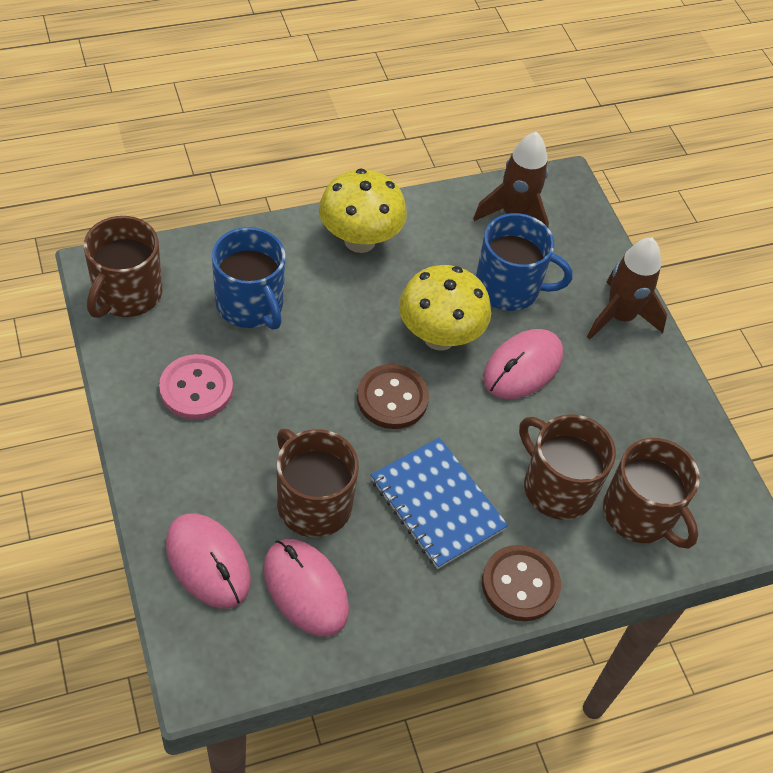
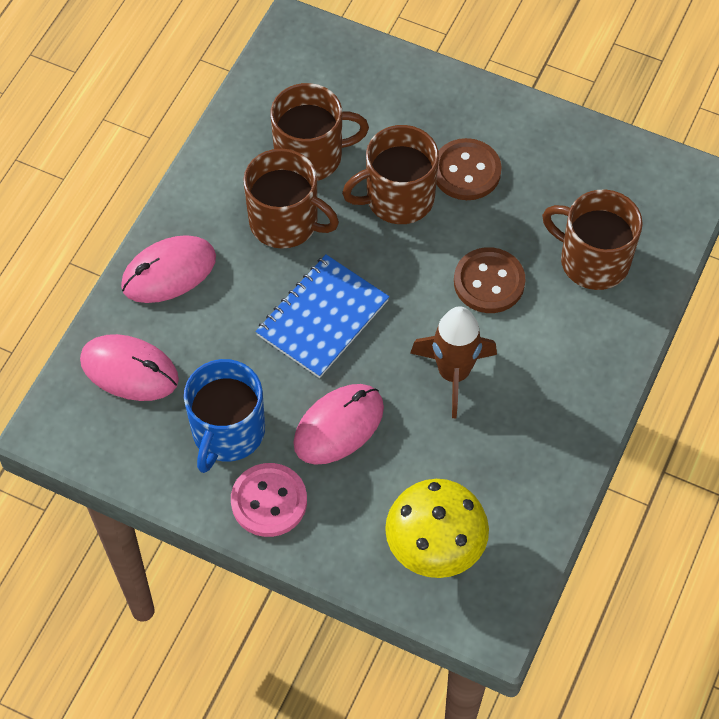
blue mug: [212,227,286,330] [476,213,573,311] = 2 -> [184,359,265,473] = 1
brown rocket: [473,132,549,227] [587,237,667,339] = 2 -> [410,306,497,418] = 1
yellow mushroom: [319,169,407,253] [399,265,491,350] = 2 -> [385,479,489,578] = 1

